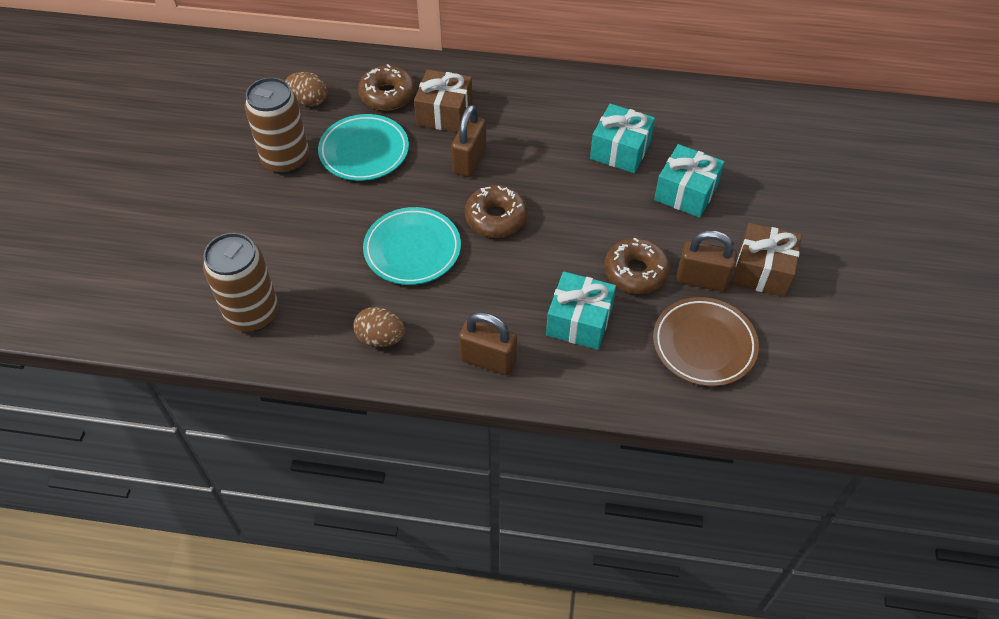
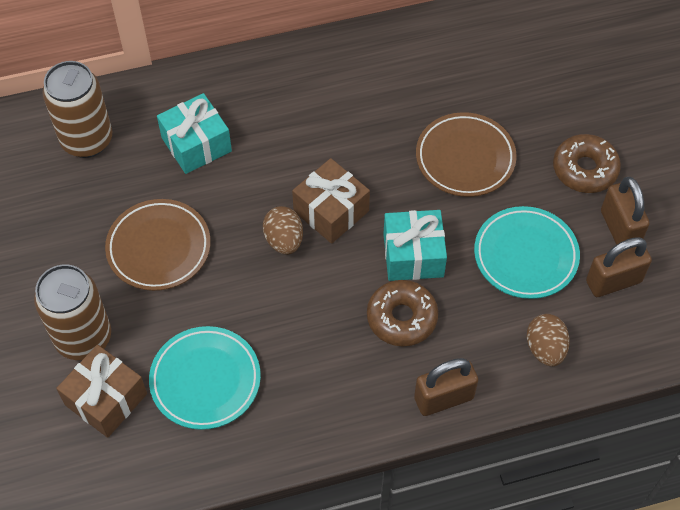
brown donut: [358,64,415,111] [465,185,528,238] [604,237,671,294] = 3 -> [367,280,438,347] [553,134,621,193] = 2
brown plate: [653,297,759,386] = 1 -> [105,199,210,291] [416,112,517,197] = 2
turquoise gift: [546,271,616,350] [590,104,655,173] [654,144,724,218] = 3 -> [157,93,232,174] [383,210,447,281] = 2

